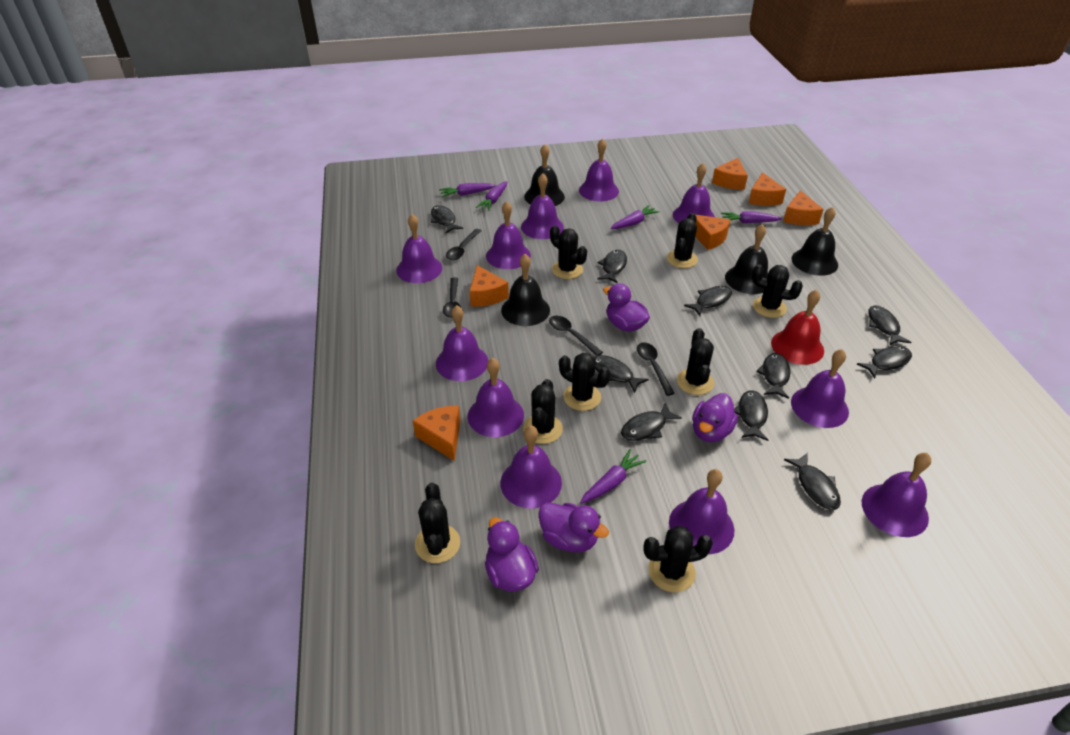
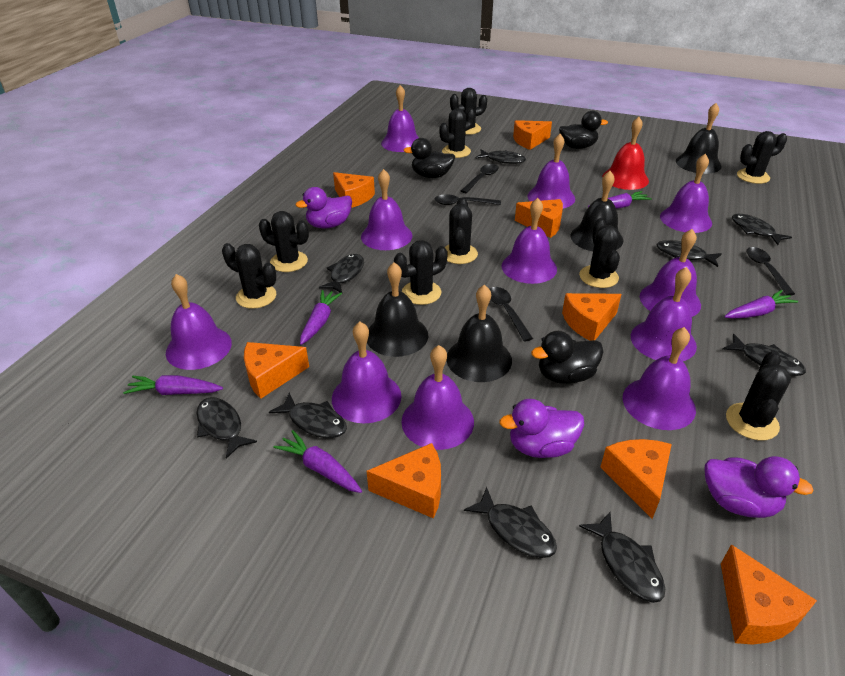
black cactus: [415,483,460,563] [523,379,563,444] [550,225,587,279] [559,353,610,411] [643,526,713,592] [667,213,698,268] [677,328,714,395] [752,264,803,318] = 8 -> [222,243,276,309] [259,211,309,272] [394,240,448,305] [439,108,475,158] [445,198,478,264] [450,88,487,135] [579,218,620,288] [726,351,791,441] [737,131,787,184] = 9
black duck: none = 0 -> [403,138,455,178] [531,331,604,384] [559,111,608,149] = 3
black fish: [431,205,463,233] [593,355,649,393] [597,250,627,283] [621,403,682,441] [684,286,732,316] [734,390,768,441] [756,353,790,399] [784,453,841,510] [857,346,912,379] [868,305,911,345] = 10 -> [196,397,257,459] [269,392,347,438] [319,254,364,293] [464,487,557,558] [475,149,526,164] [579,512,665,603] [657,240,722,267] [722,334,806,376] [732,214,792,245] = 9
orange cheese: [413,405,460,461] [469,265,509,307] [695,215,730,250] [712,158,748,190] [749,172,786,206] [783,190,824,225] = 6 -> [244,342,309,399] [333,172,375,208] [367,443,441,519] [513,120,552,150] [515,199,563,238] [562,293,621,341] [601,439,672,519] [721,544,817,645] = 8
purple duck: [485,517,539,591] [538,503,609,553] [603,283,650,332] [692,393,738,442] = 4 -> [295,187,352,229] [499,399,584,458] [705,456,814,518] = 3

